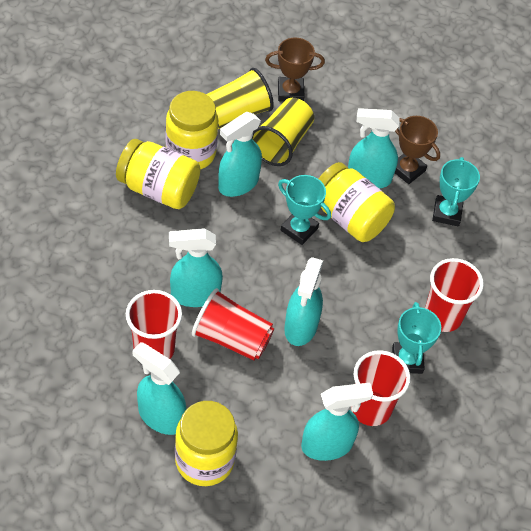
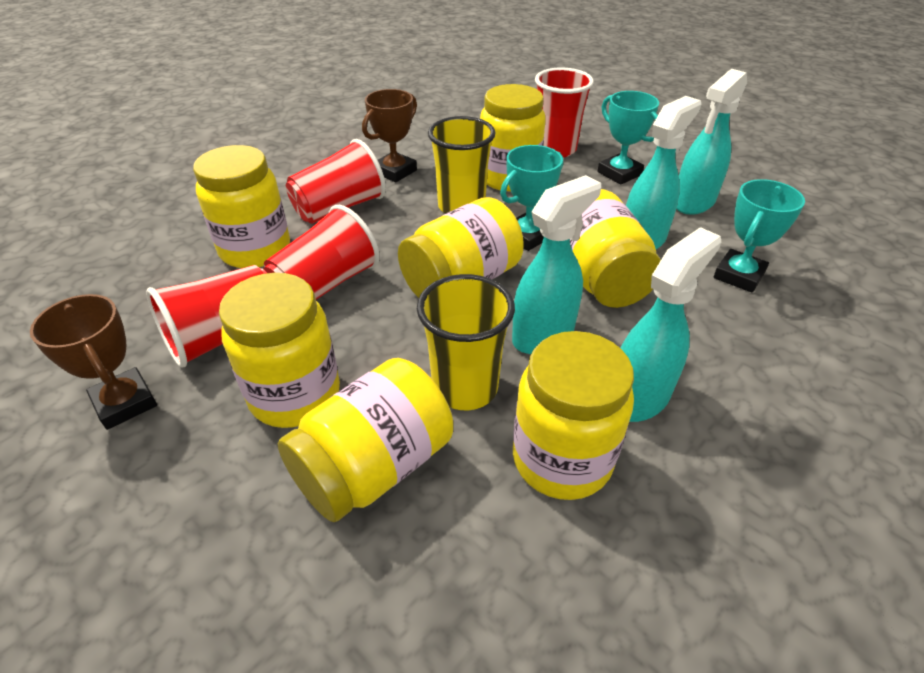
turquoise spray bottle: [133,342,186,435] [169,228,223,307] [218,112,262,197] [284,257,323,346] [301,383,373,461] [348,108,400,189] = 6 -> [512,175,601,354] [621,227,721,422] [626,96,701,249] [676,69,747,215] = 4
yellow jar: [116,139,200,209] [165,91,218,170] [175,401,238,486] [319,162,395,242] = 4 -> [193,145,290,268] [219,273,340,428] [277,358,453,522] [398,197,524,298] [480,84,546,191] [513,331,634,500] [570,189,661,308] = 7

